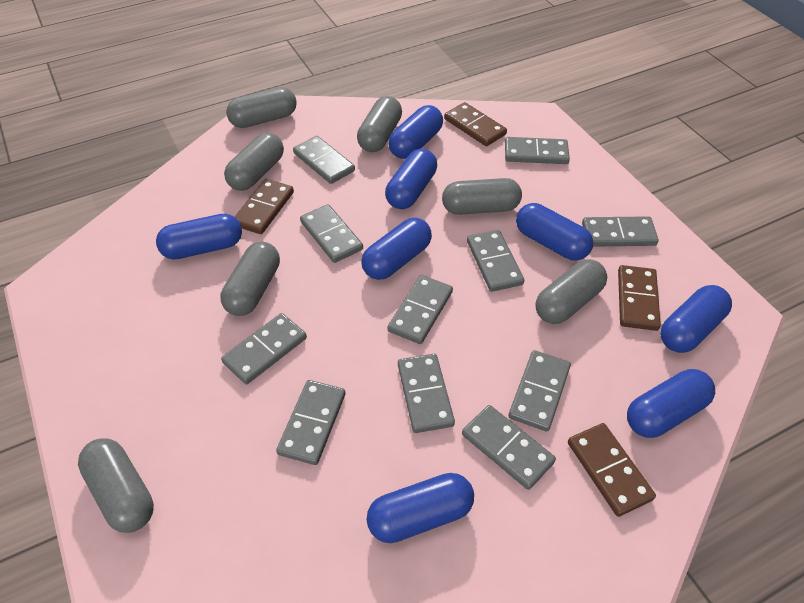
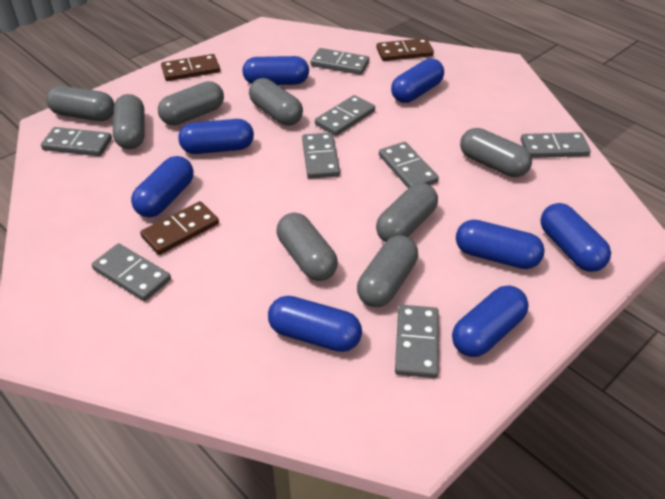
brown domino: [235,179,294,234] [444,102,507,146] [568,423,656,517] [618,265,661,331] = 4 -> [140,201,219,255] [161,54,220,81] [376,38,434,61] = 3
grey capsule: [78,438,154,533] [220,242,280,316] [224,133,284,191] [226,87,297,128] [357,96,402,152] [442,178,522,215] [536,259,607,324] = 7 -> [46,86,115,121] [113,94,145,149] [158,81,224,125] [249,78,303,125] [277,213,338,281] [357,235,418,307] [376,183,438,242] [460,128,532,177] = 8
grey domino: [221,313,307,384] [276,380,346,465] [293,136,355,184] [300,204,363,263] [388,275,453,344] [398,354,455,433] [462,405,556,490] [467,230,524,292] [505,137,570,164] [509,350,571,431] [582,216,658,247] = 11 -> [41,127,112,156] [92,243,171,301] [302,133,340,179] [311,48,369,75] [315,95,375,136] [379,142,439,188] [395,305,439,378] [521,132,591,158] = 8

